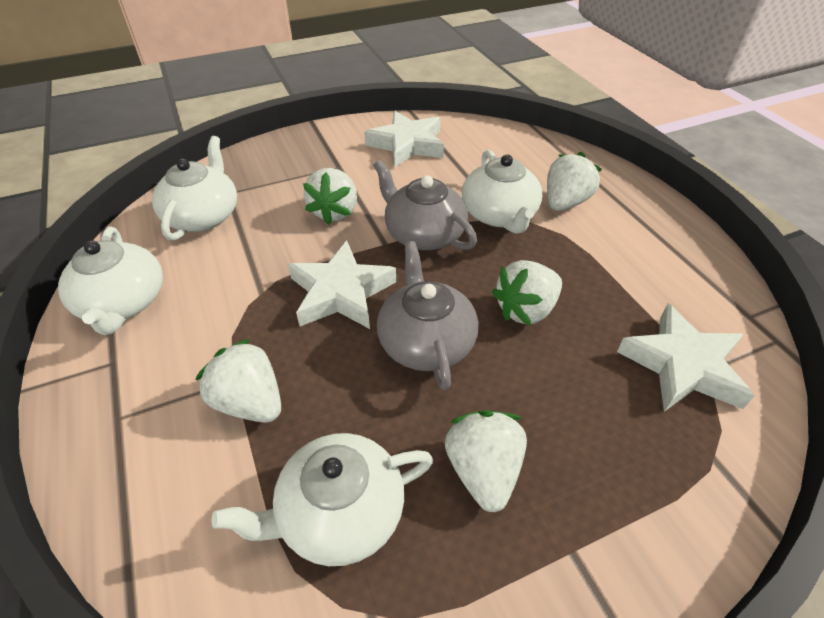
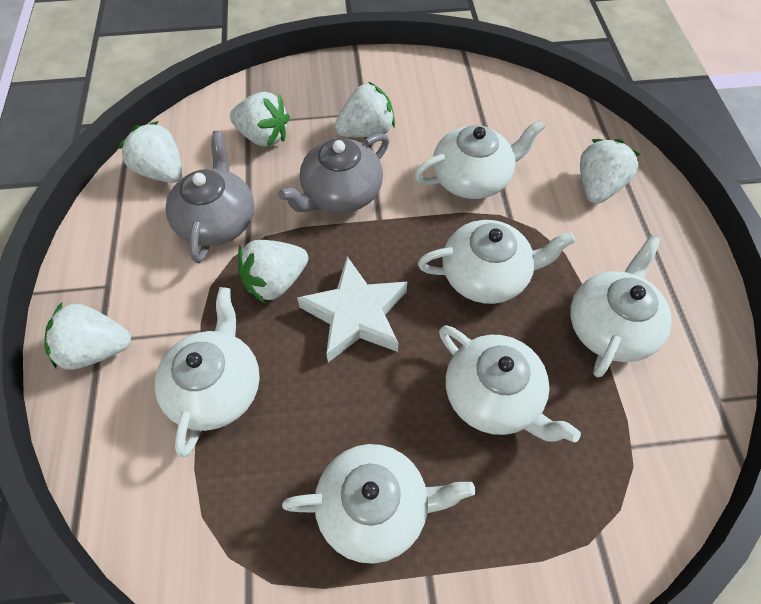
white star: [288,240,396,329] [364,111,444,167] [617,304,754,412] = 3 -> [297,257,407,362] = 1
white strawberry: [195,339,281,423] [303,168,357,225] [445,410,527,513] [492,260,562,326] [547,152,602,211] = 5 -> [44,303,131,370] [118,121,182,183] [230,92,290,147] [238,240,308,303] [335,81,395,137] [580,139,641,204] = 6
white teapot: [58,226,163,335] [152,136,237,241] [212,433,433,566] [462,150,542,234] = 4 -> [155,287,260,457] [282,444,475,564] [414,120,545,199] [418,220,575,304] [439,325,581,442] [570,235,672,377] = 6

